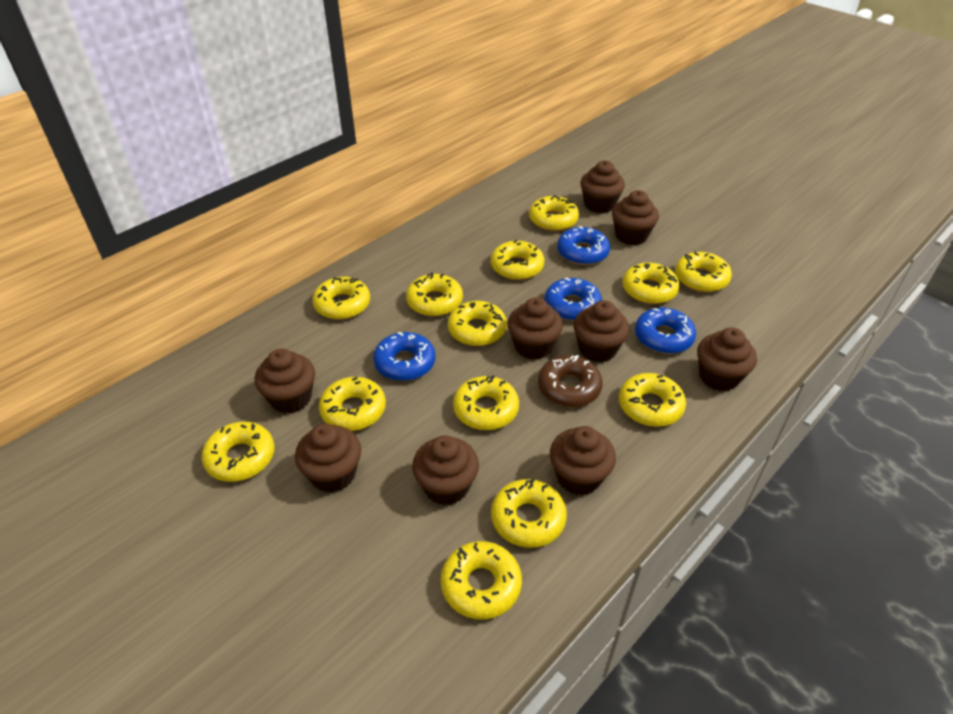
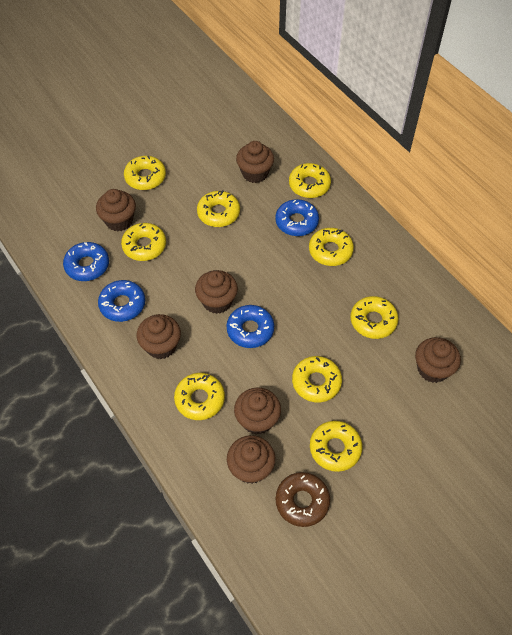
brown cupcake: [255,349,315,414] [295,424,361,493] [412,435,479,505] [507,298,563,360] [550,426,616,495] [574,300,629,362] [580,161,625,213] [612,190,659,245] [697,327,757,391] = 9 -> [96,189,136,231] [136,314,181,359] [195,270,238,314] [227,435,275,484] [234,387,281,435] [236,141,274,183] [415,337,461,383] = 7
yellow donut: [202,422,274,482] [312,277,370,320] [319,377,386,431] [406,272,463,317] [441,541,522,620] [448,301,507,346] [453,375,519,430] [491,240,545,280] [491,479,567,548] [529,195,579,231] [619,373,686,427] [623,263,680,304] [675,251,732,292] = 13 -> [121,223,166,261] [124,156,166,190] [174,373,225,420] [197,190,240,227] [289,163,331,198] [292,356,342,402] [309,228,354,266] [310,421,362,472] [351,296,398,339] = 9

